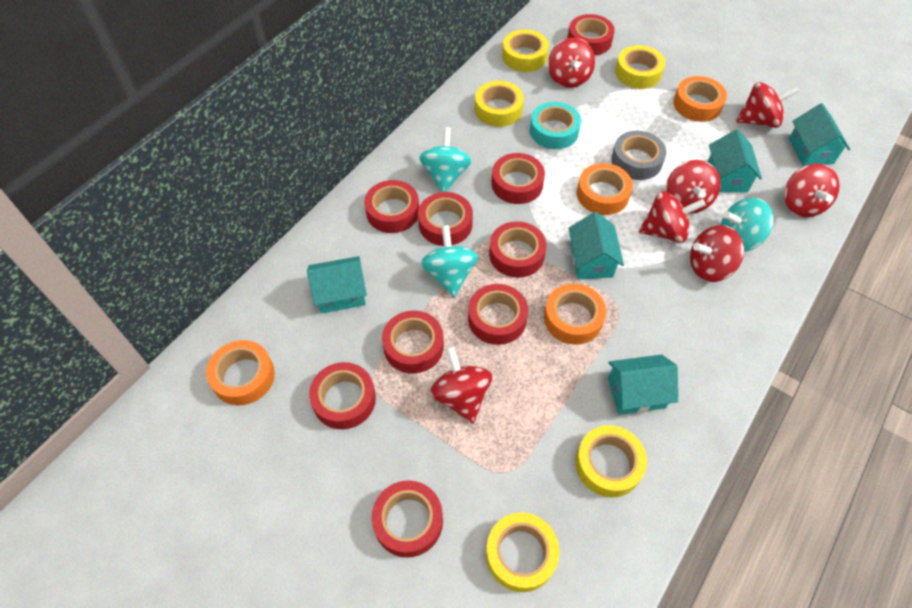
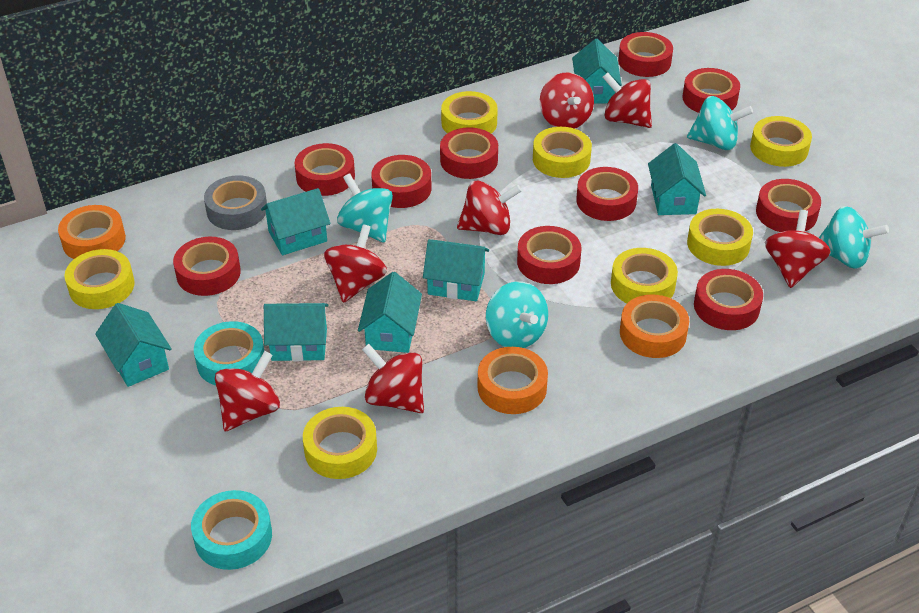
orange tape: [206,340,275,405] [544,284,606,345] [577,163,633,215] [673,76,727,122] = 4 -> [58,205,126,259] [477,347,548,414] [620,294,689,358] = 3
red tape: [309,362,376,429] [364,180,419,233] [372,480,443,558] [382,311,444,374] [418,192,473,246] [468,284,528,345] [489,221,547,278] [491,153,545,204] [568,14,615,56] = 9 -> [173,237,241,296] [294,143,355,196] [371,155,432,208] [440,127,498,179] [517,226,581,284] [576,167,638,221] [618,32,673,77] [682,68,740,113] [694,269,763,330] [756,179,821,232] = 10
turquoise house: [307,256,367,313] [569,212,624,280] [608,354,678,415] [708,129,762,192] [789,103,850,167] = 5 -> [95,303,172,387] [261,188,330,255] [264,303,329,361] [358,272,422,353] [423,239,489,301] [572,39,622,103] [648,143,706,215] = 7
turquoise spinning top: [419,127,472,192] [421,225,478,297] [721,198,773,252] = 3 -> [337,173,393,243] [486,281,548,348] [687,96,753,150] [819,206,889,269] = 4
turquoise tape: [530,102,581,149] = 1 -> [191,490,272,570] [194,321,264,386] = 2
yellow tape: [475,81,524,127] [486,512,560,592] [502,29,549,72] [575,425,647,497] [615,45,665,89] = 5 -> [64,249,135,309] [303,407,377,479] [441,91,498,134] [533,127,592,178] [611,248,678,303] [687,209,753,266] [750,116,812,167] = 7

